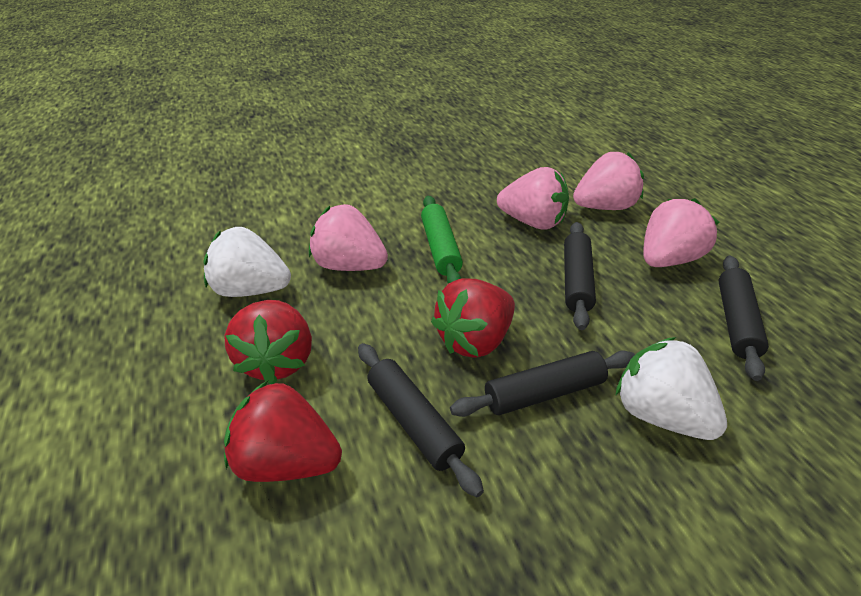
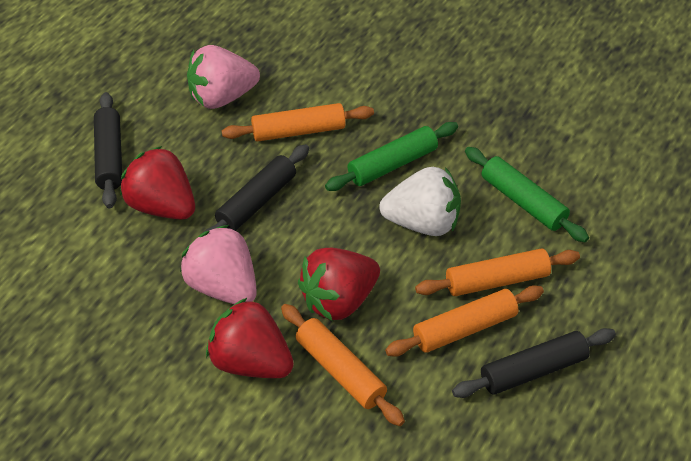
black rolling pin: [358,343,484,497] [450,350,635,417] [564,222,596,330] [718,256,769,381] = 4 -> [94,92,122,208] [204,144,309,232] [452,328,616,398] = 3
green rolling pin: [421,196,463,284] = 1 -> [325,122,458,191] [465,147,589,242] = 2
orange rolling pin: none = 0 -> [222,103,374,142] [281,304,405,426] [385,285,544,357] [415,248,580,296] = 4
pink strawberry: [309,204,388,271] [497,167,569,230] [573,152,644,210] [643,198,719,267] = 4 -> [180,225,257,304] [187,45,260,109] = 2
white strawberry: [203,227,291,297] [616,337,727,440] = 2 -> [379,167,461,236] = 1

